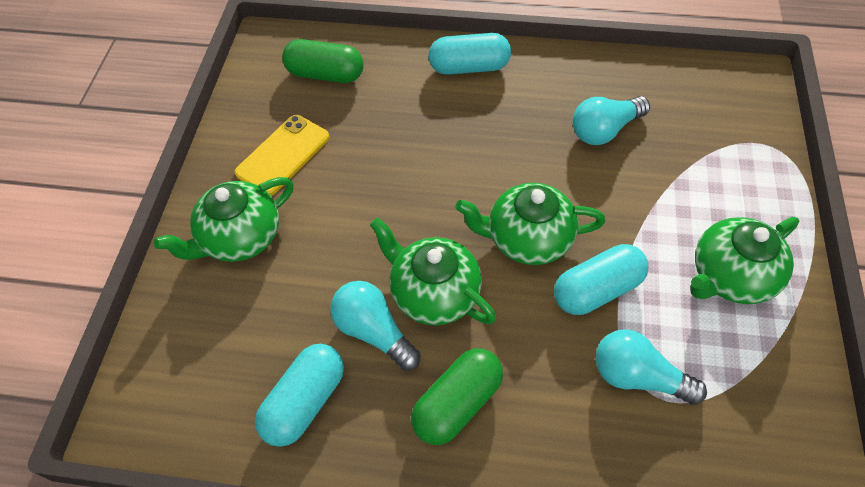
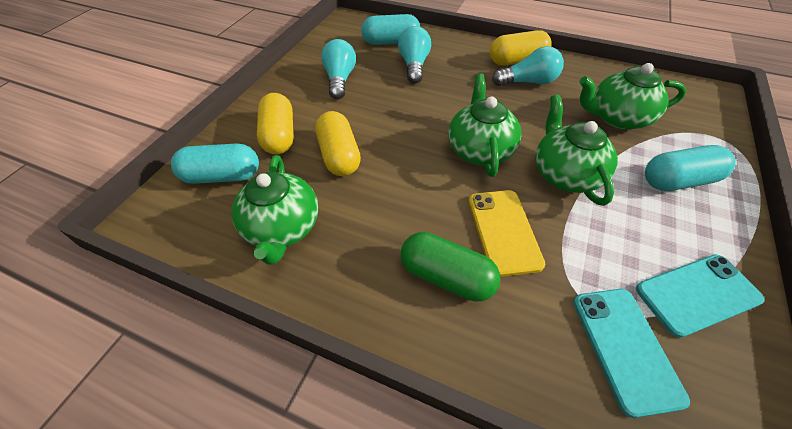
green capsule: [282,39,364,83] [411,348,503,445] = 2 -> [401,232,501,301] = 1
turquoise phone: none = 0 -> [573,289,690,418] [636,254,764,338] = 2
yellow capsule: none = 0 -> [257,93,294,154] [315,111,361,176] [490,30,552,66] = 3

